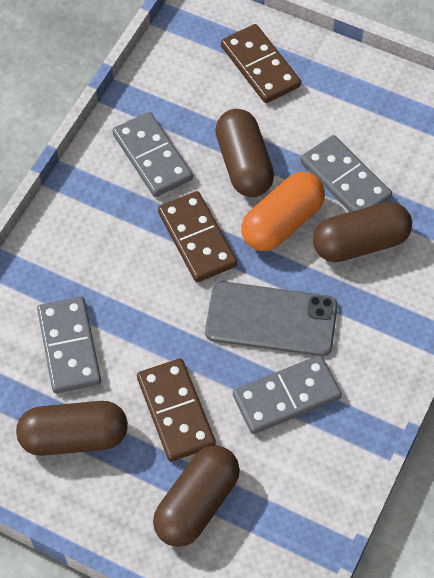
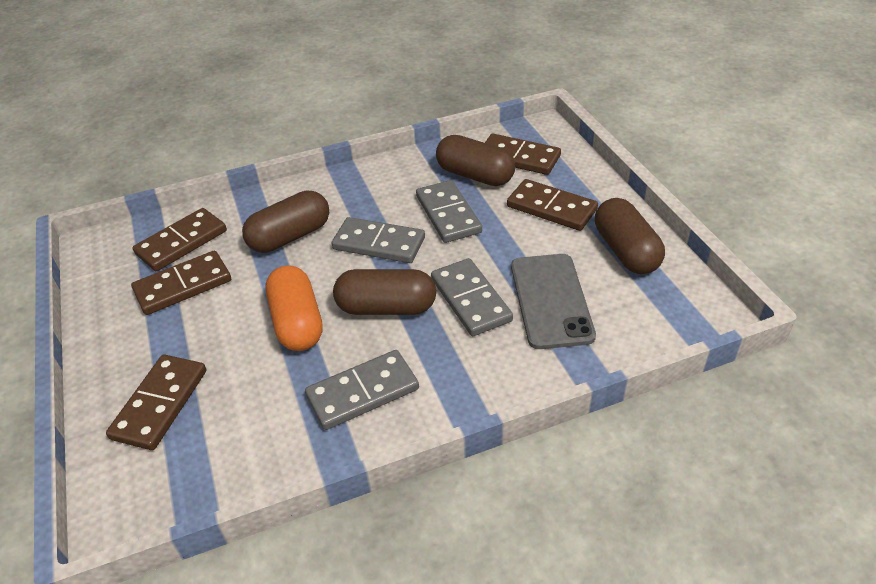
brown domino: [137,358,216,462] [158,191,237,282] [221,24,301,103] = 3 -> [106,355,206,450] [131,251,231,315] [132,208,227,271] [485,134,561,175] [507,179,598,231] = 5

